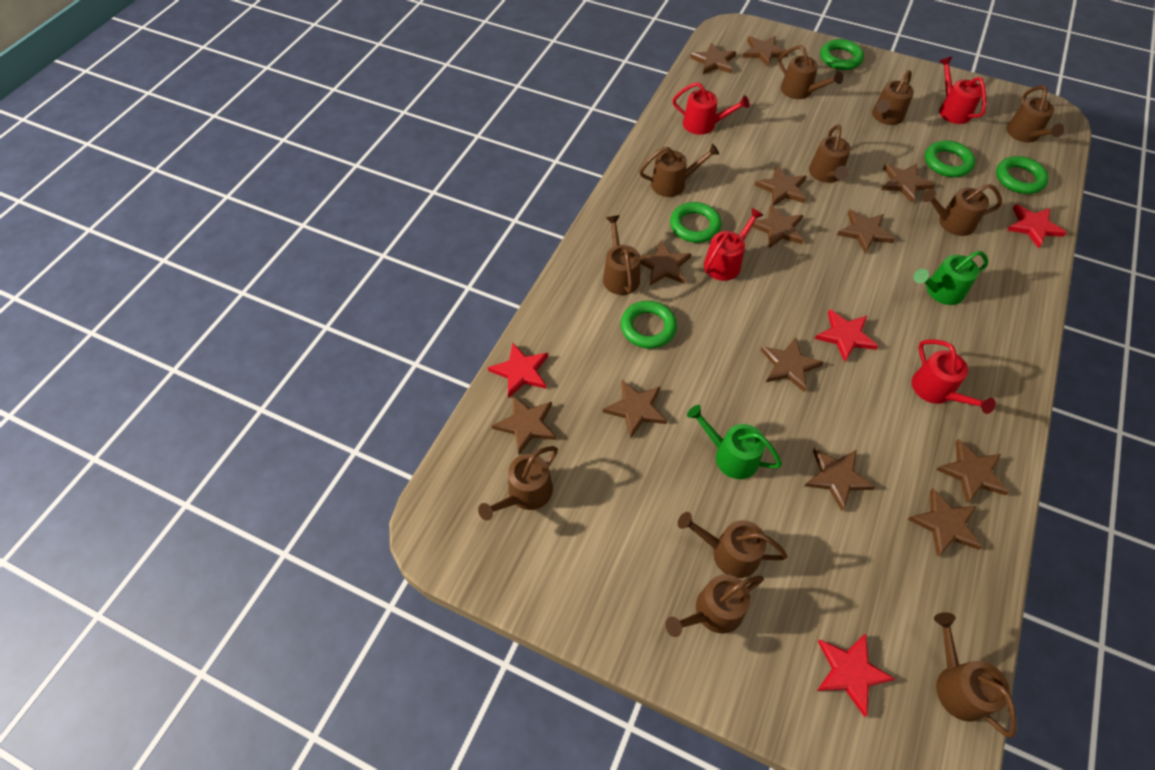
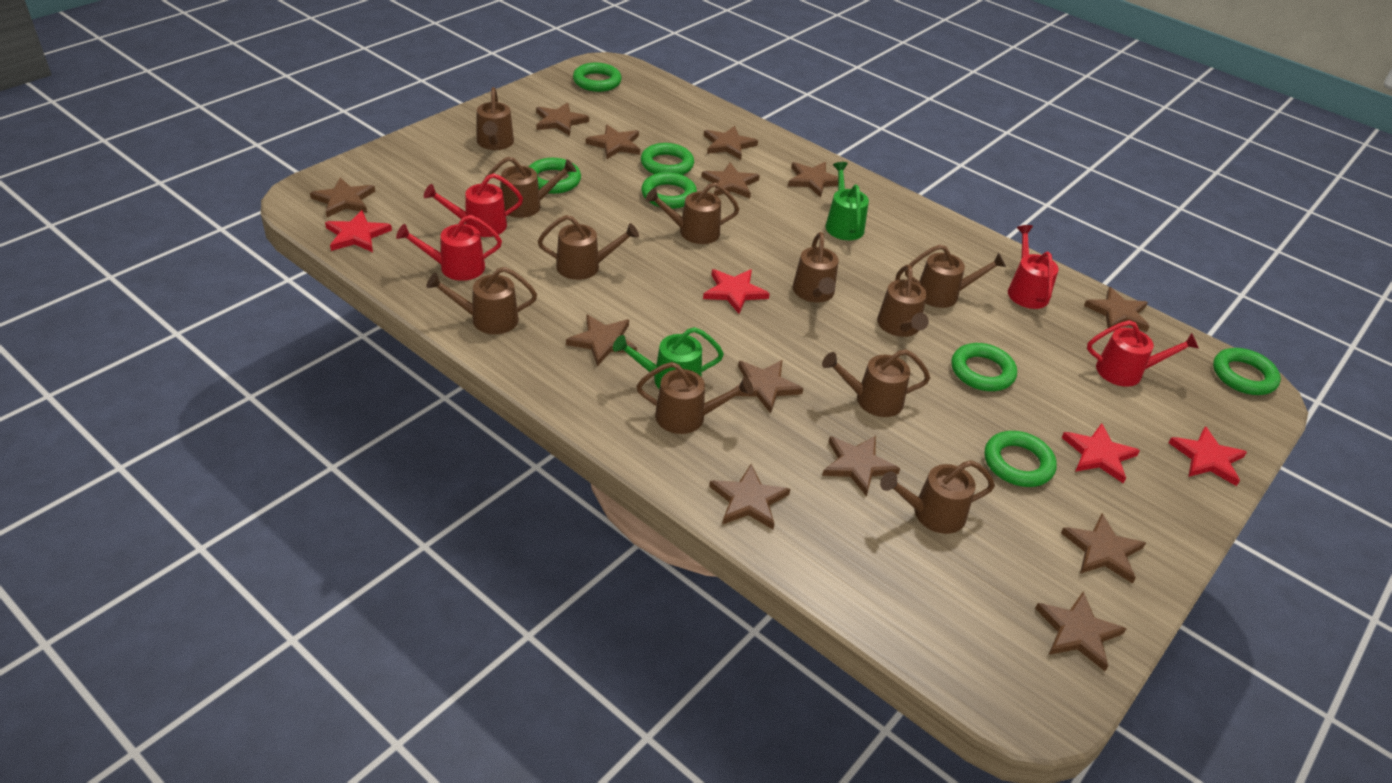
green ring: [621,301,677,349] [670,202,721,243] [820,39,864,70] [925,140,975,177] [996,156,1049,194] = 5 -> [528,158,581,194] [573,63,622,92] [641,143,694,175] [641,172,697,209] [951,343,1017,391] [985,431,1057,487] [1213,348,1281,395] = 7

